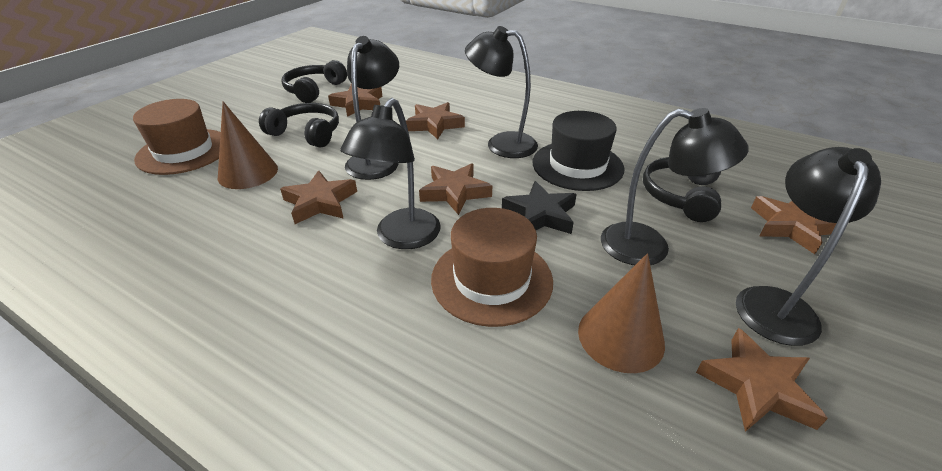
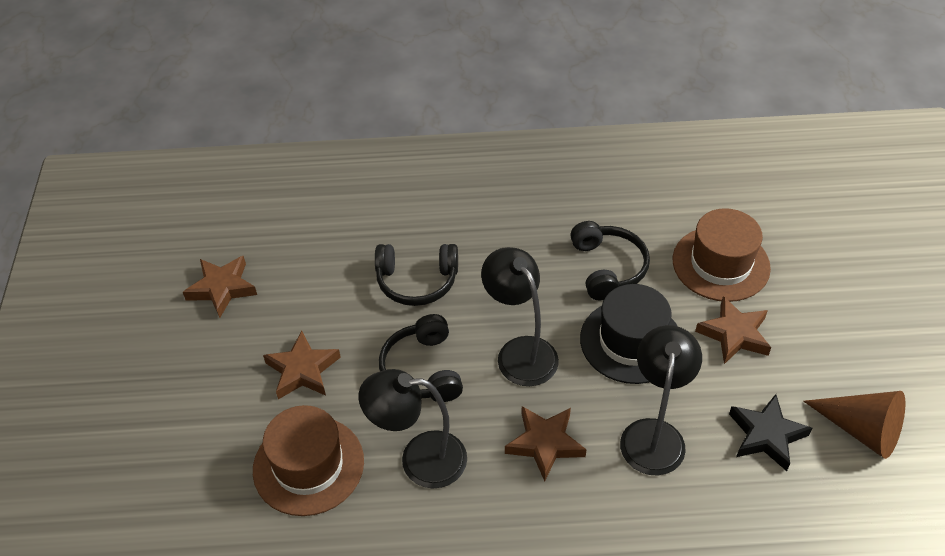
black lamp: [340,98,441,249] [345,36,399,180] [465,26,538,158] [601,108,749,265] [736,147,881,346] = 5 -> [359,369,467,488] [481,247,559,386] [620,325,702,475] = 3
brown cone: [218,101,278,189] [578,253,665,373] = 2 -> [803,391,905,459] = 1
brown star: [280,170,357,224] [328,83,383,117] [406,102,465,139] [419,163,492,215] [696,328,828,432] [751,196,837,254] = 6 -> [183,256,257,318] [263,331,341,399] [505,406,587,481] [695,296,771,364] = 4

